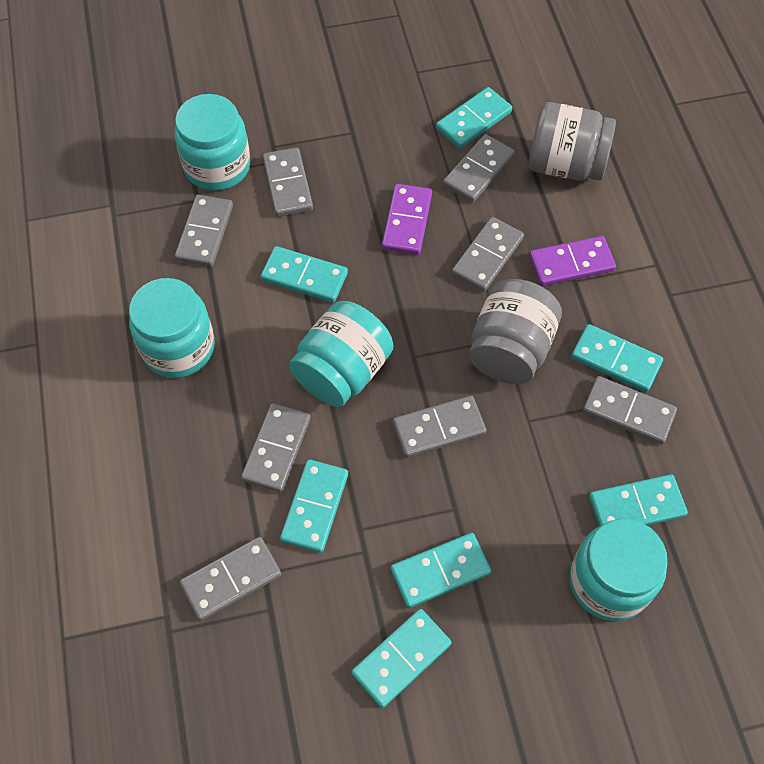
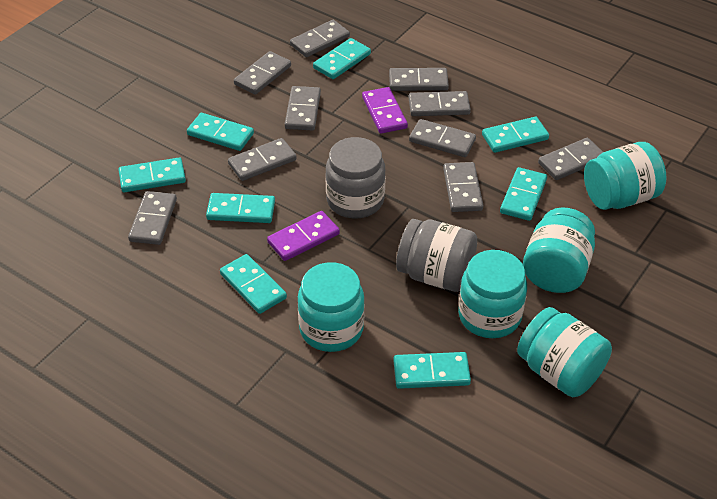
grey domino: [175,194,233,267] [180,537,281,621] [241,403,311,492] [263,147,313,217] [393,395,486,458] [443,134,515,203] [452,217,524,292] [583,376,677,445] = 8 -> [128,191,177,245] [228,138,297,181] [234,51,291,94] [285,86,321,130] [290,20,350,57] [389,68,449,91] [409,91,471,116] [409,119,476,157] [443,162,484,212] [538,138,603,180] = 10
turquoise domino: [261,246,348,303] [280,459,348,553] [351,609,451,708] [391,533,491,608] [436,87,512,149] [571,324,663,392] [589,474,688,526] = 7 -> [118,158,186,192] [187,113,254,151] [206,193,275,223] [220,254,287,314] [313,38,371,79] [393,352,471,389] [482,117,549,153] [500,167,547,221] = 8
turquoise jar: [129,278,215,378] [175,94,251,191] [289,301,393,407] [569,519,668,621] = 4 -> [298,262,365,352] [458,250,527,338] [517,307,612,397] [523,207,595,293] [584,142,666,210] = 5

